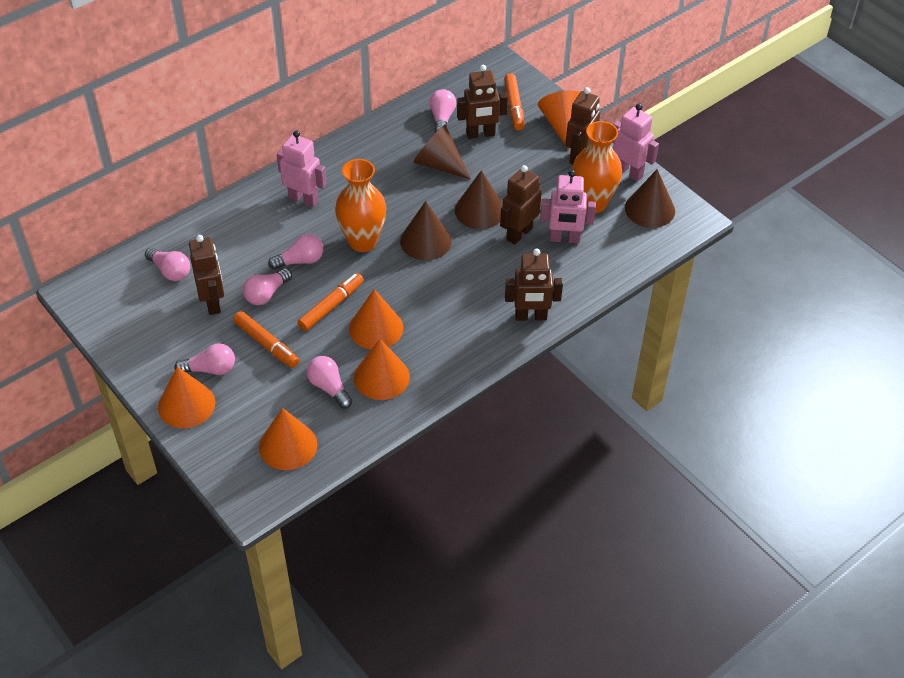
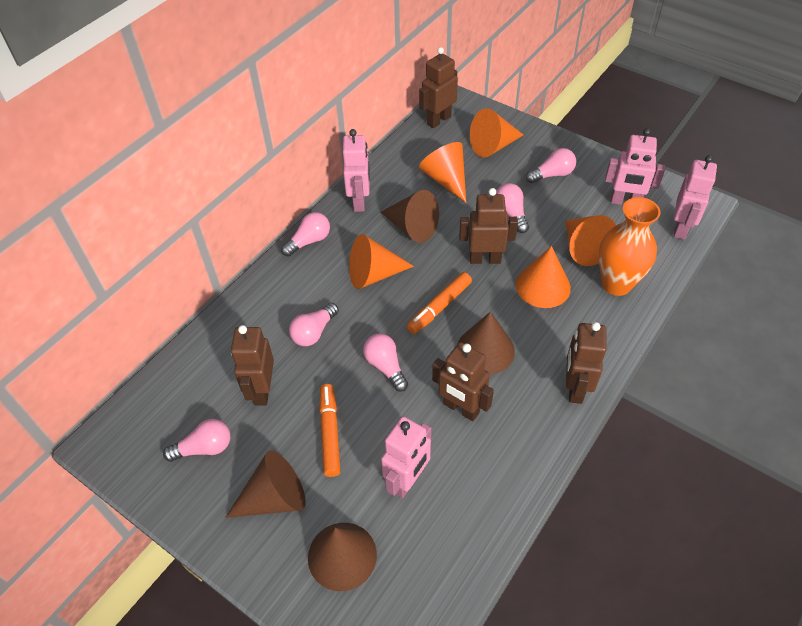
orange marker: [233,311,299,368] [297,273,364,331] [504,74,524,130] = 3 -> [319,384,340,477] [407,272,472,334] = 2
orange vase: [335,159,387,252] [572,121,622,213] = 2 -> [599,197,660,296] = 1
pink robot: [277,130,327,207] [540,170,596,243] [612,104,659,182] = 3 -> [343,129,370,212] [381,416,431,498] [605,128,665,205] [674,155,717,240] = 4

